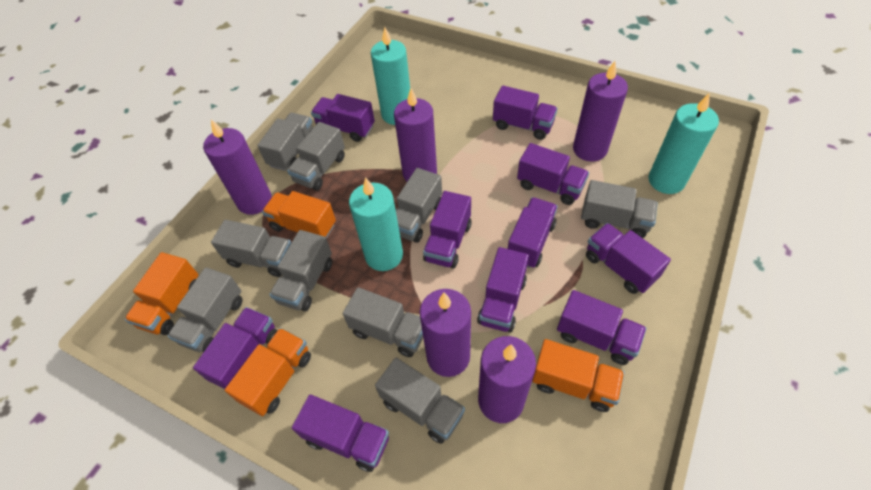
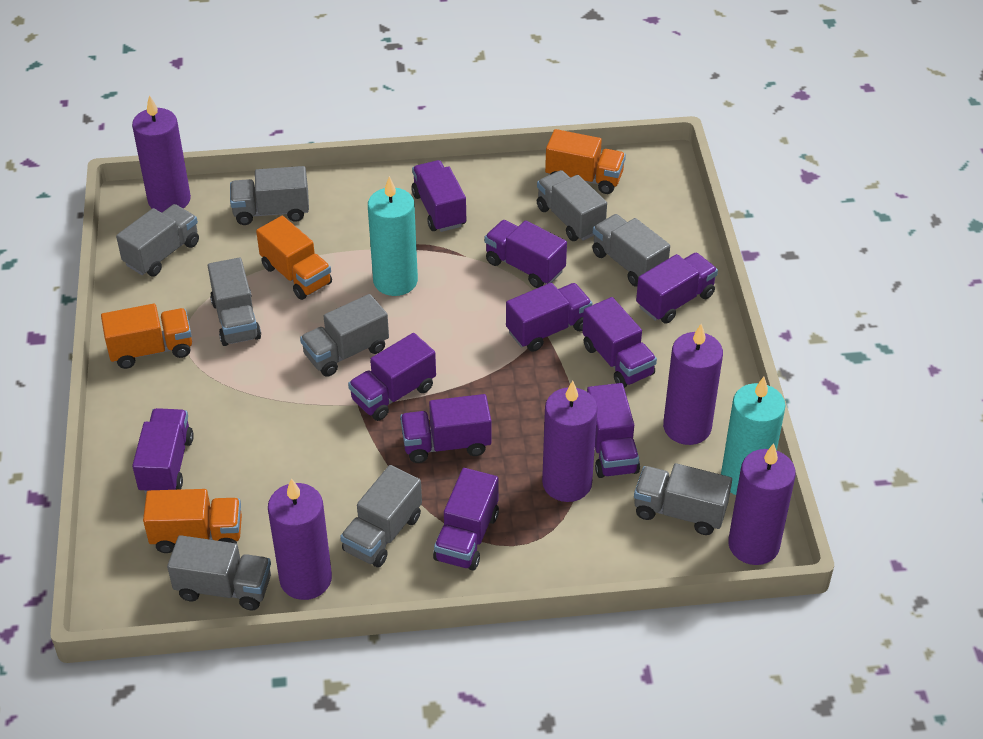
turquoise candle: [349,177,403,271] [371,27,410,125] [648,93,719,194] = 3 -> [368,176,418,296] [721,377,785,495] = 2

